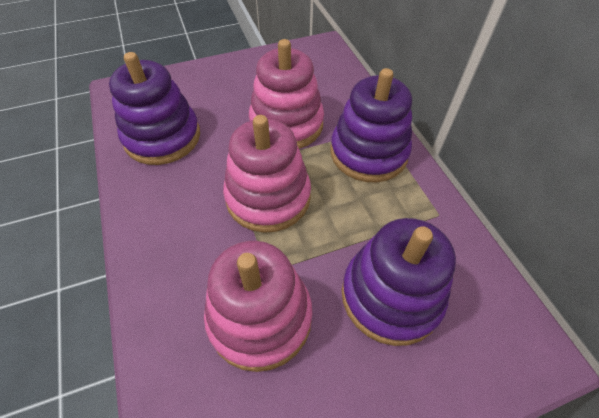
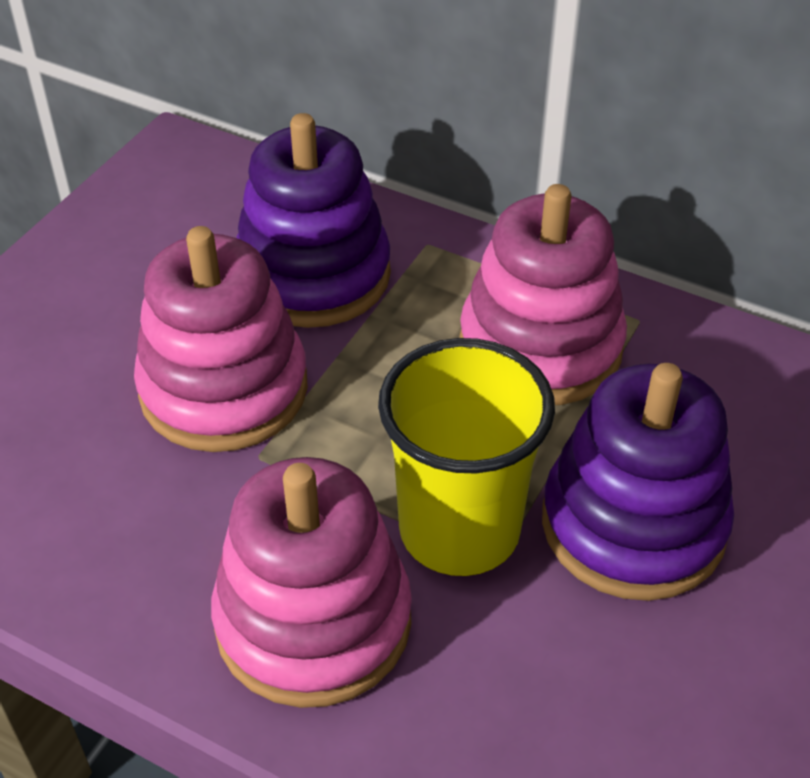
purple stacking toy: [109,52,200,165] [331,68,412,182] [342,218,456,346] = 3 -> [236,113,391,328] [542,363,734,601] = 2
yellow cup: none = 0 -> [378,338,555,576] = 1

